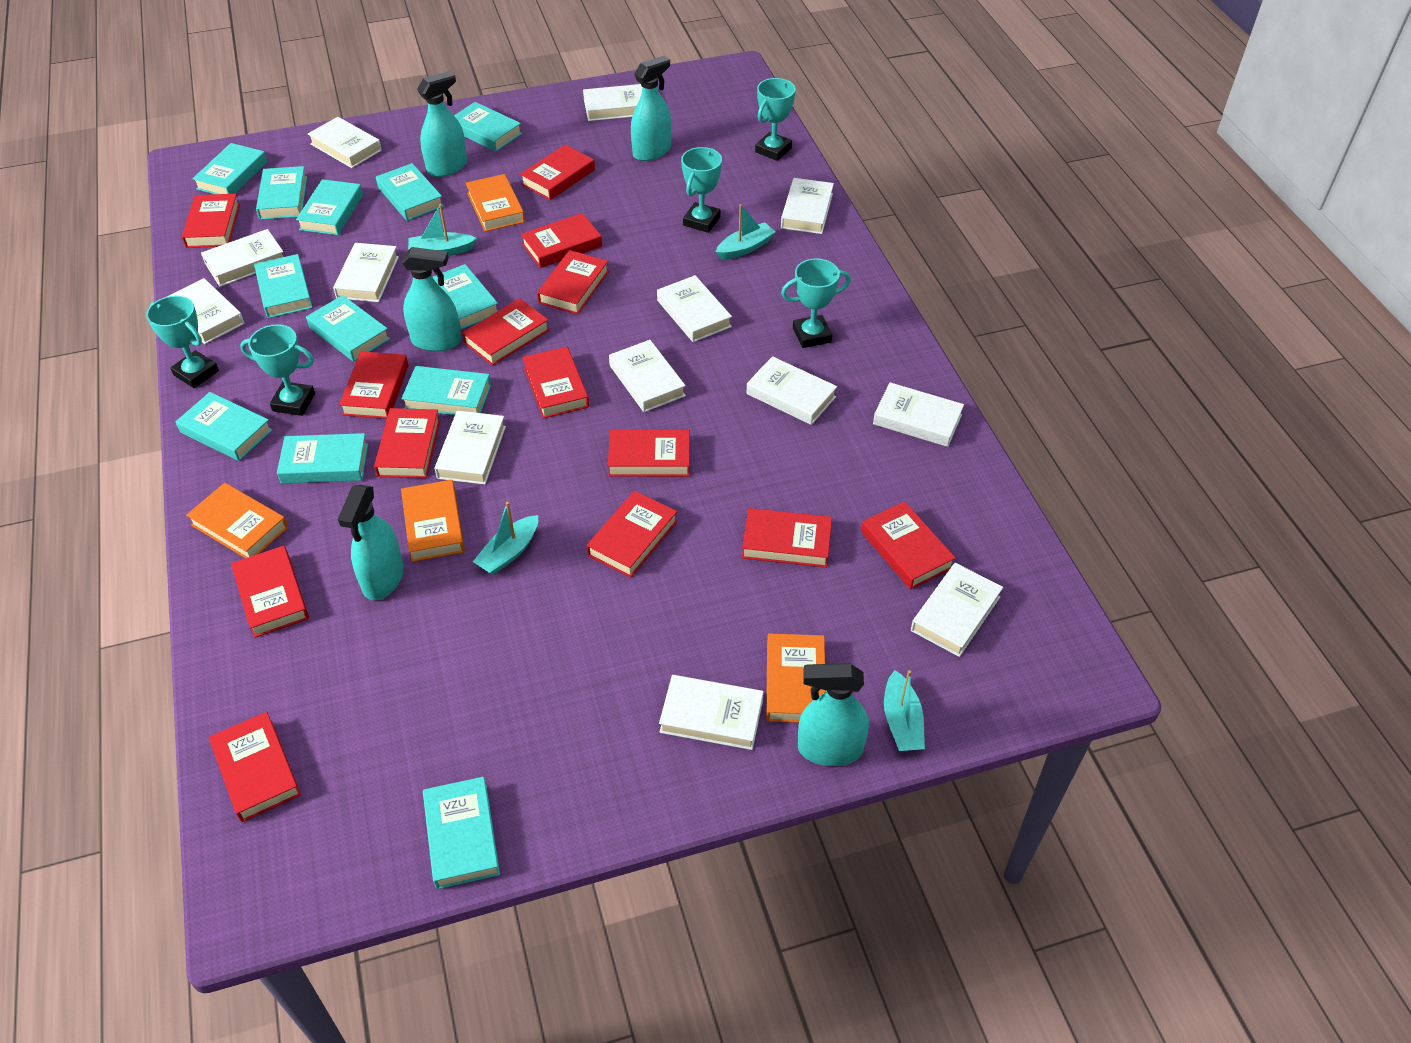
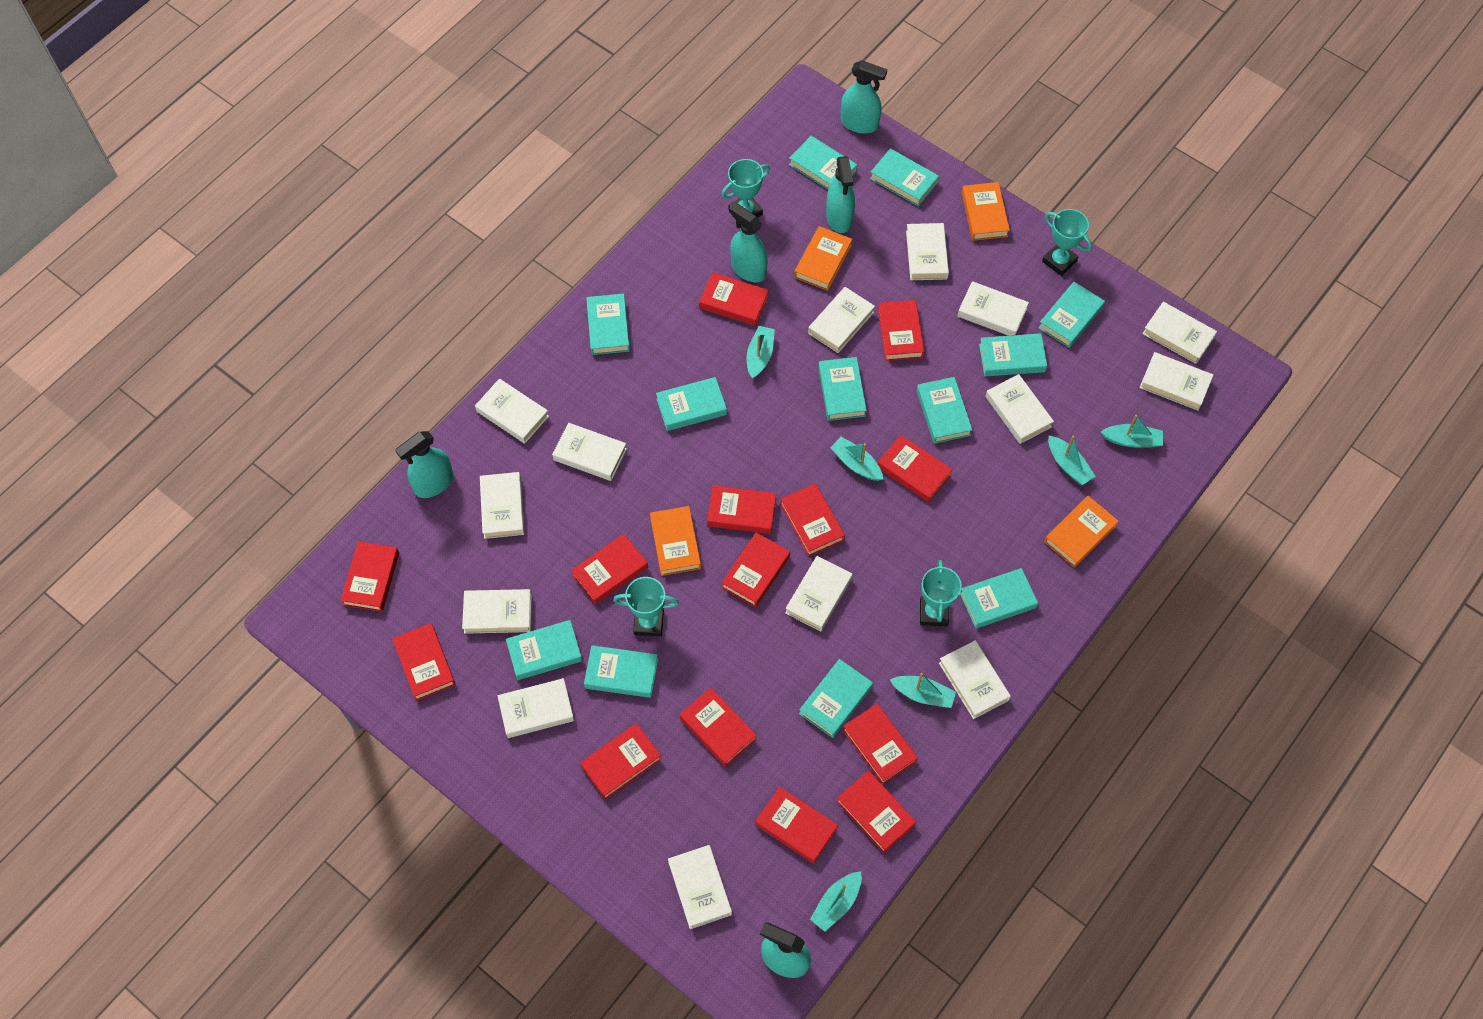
turquoise boat: [408,204,477,256] [473,502,538,575] [716,204,776,259] [884,670,925,751] = 4 -> [747,326,775,379] [810,872,862,932] [830,437,883,481] [890,673,956,708] [1048,435,1095,485] [1101,415,1163,448] = 6
turquoise trophy: [146,296,219,388] [240,324,315,416] [681,147,722,233] [755,78,796,161] [781,258,851,348] = 5 -> [613,577,679,636] [721,159,770,218] [920,560,962,626] [1042,209,1092,276] = 4
white book: [167,278,245,344] [201,229,283,287] [308,117,382,168] [333,243,399,302] [434,411,506,485] [583,84,642,121] [609,340,686,412] [657,275,732,342] [659,675,764,750] [747,356,837,425] [781,178,834,234] [873,382,964,447] [911,563,1003,657] = 13 -> [462,589,532,634] [475,379,549,444] [480,472,524,539] [497,678,574,738] [552,423,627,481] [668,845,732,929] [785,556,853,632] [808,287,875,353] [906,223,949,280] [939,640,1011,719] [958,281,1029,336] [985,374,1054,444] [1139,352,1213,411] [1142,302,1217,364] = 14

